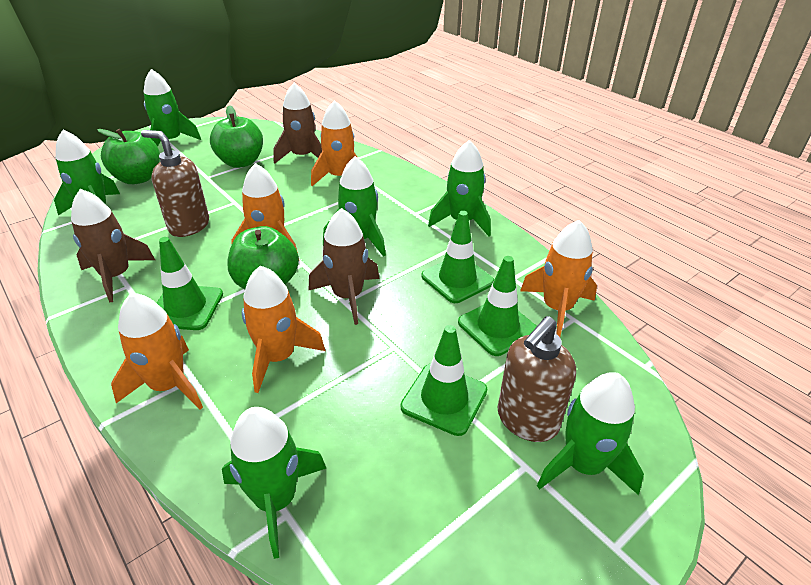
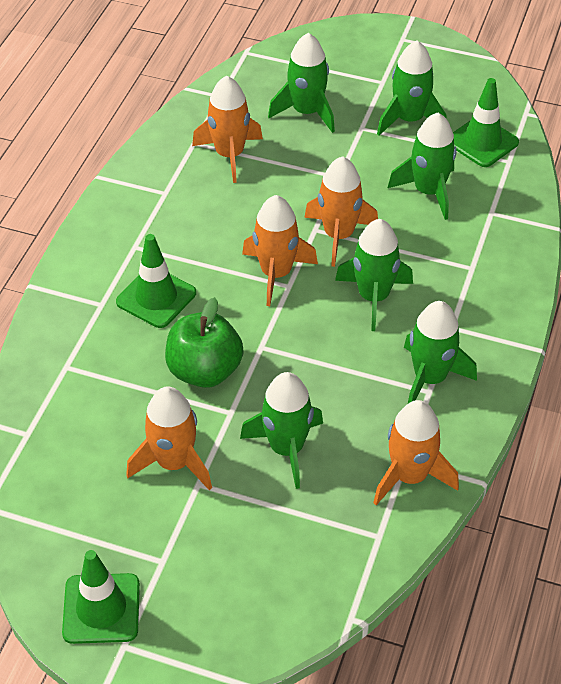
brown rocket: [71,189,155,303] [273,83,322,164] [309,208,380,325] = 3 -> none = 0
brown soap dispenser: [141,130,209,237] [498,316,576,442] = 2 -> none = 0
green apple: [97,129,160,184] [210,105,263,168] [227,226,299,289] = 3 -> [165,297,244,388] = 1
green traffic cone: [157,237,223,330] [401,325,487,436] [421,211,494,303] [458,256,537,356] = 4 -> [62,550,140,644] [116,234,196,328] [453,78,519,167] = 3

